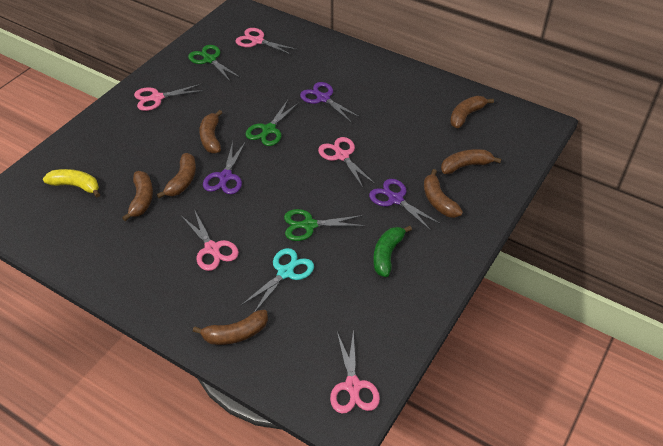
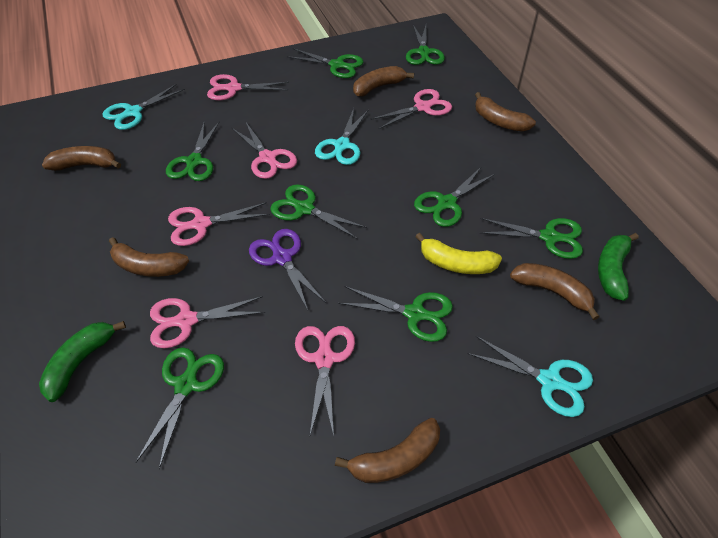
brown banana: [122,171,153,221] [157,153,196,198] [193,310,268,345] [199,110,223,153] [424,169,463,218] [441,149,501,174] [450,96,494,128] = 7 -> [42,146,121,171] [109,237,189,277] [335,418,440,483] [353,66,414,96] [475,92,536,131] [510,263,600,320] = 6
green banana: [373,226,412,277] = 1 -> [39,321,126,402] [598,233,639,301] = 2
green scissors: [188,45,241,82] [245,100,298,146] [284,209,365,241] = 3 -> [135,347,224,469] [166,122,219,181] [270,184,367,239] [287,48,364,78] [338,286,453,342] [406,25,445,65] [414,166,495,227] [479,218,583,259] = 8
pink scissors: [134,84,204,111] [182,209,239,271] [235,28,298,55] [318,137,375,189] [330,329,380,414] = 5 -> [150,296,265,348] [168,202,270,246] [207,74,289,100] [232,121,297,179] [295,326,355,436] [370,89,452,129] = 6
purple scissors: [203,141,245,194] [300,82,361,123] [369,179,441,232] = 3 -> [249,229,326,310] = 1
turquoise scissors: [241,248,314,312] = 1 -> [103,84,185,130] [315,108,369,165] [468,336,593,417] = 3

